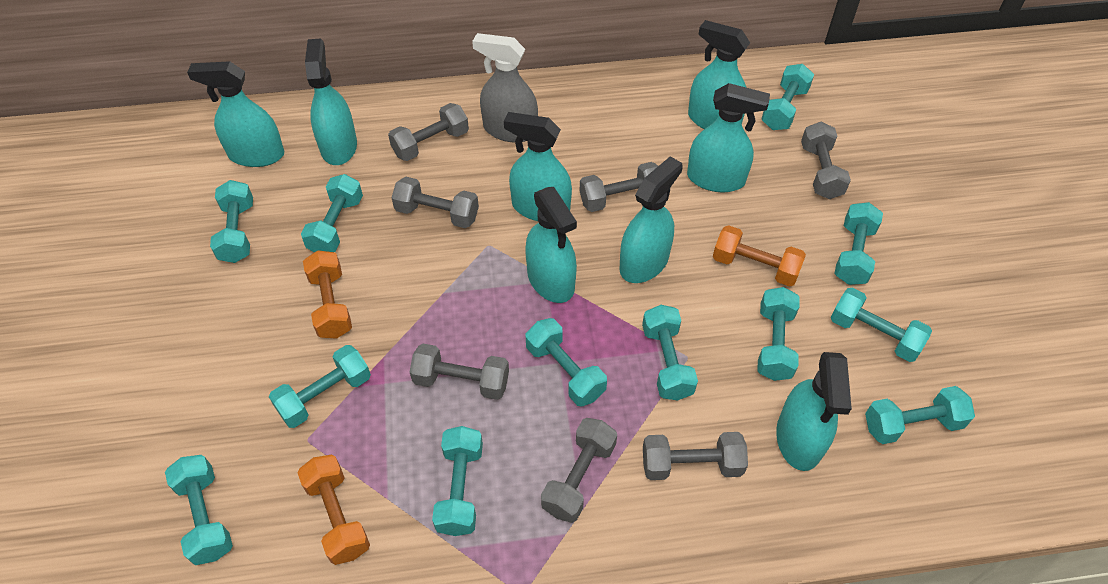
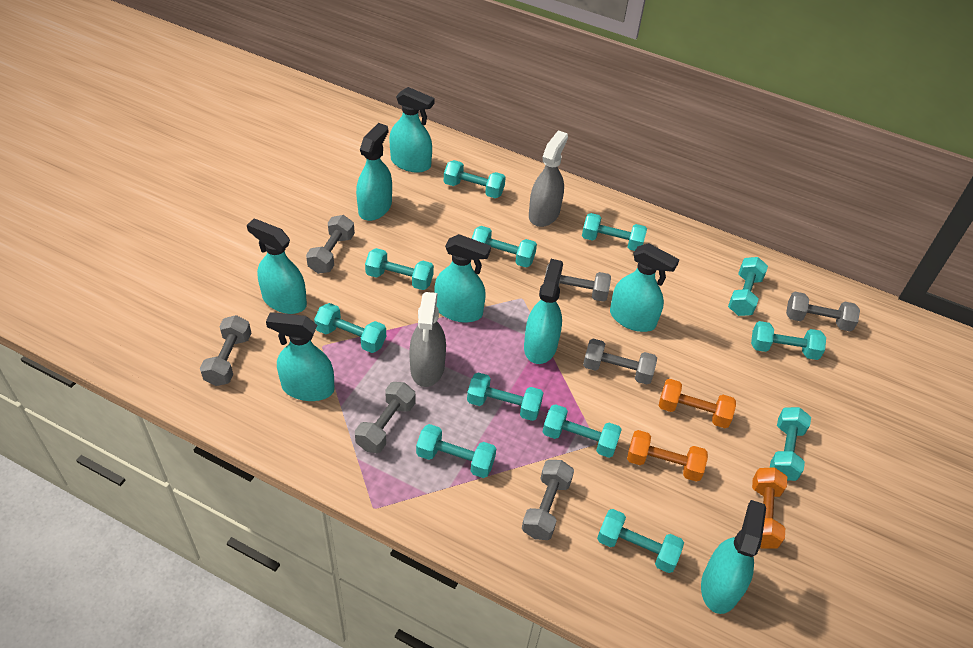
grey spray bottle: [472,33,538,143] = 1 -> [409,292,446,387] [529,130,568,227] = 2

